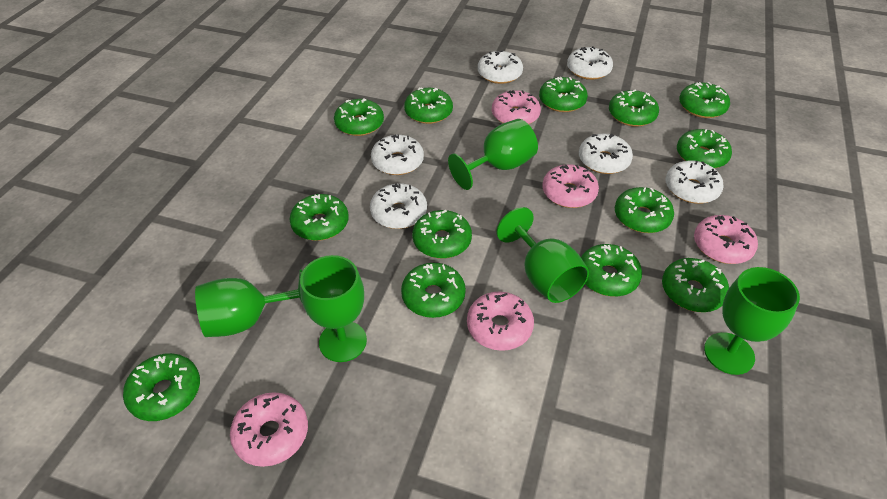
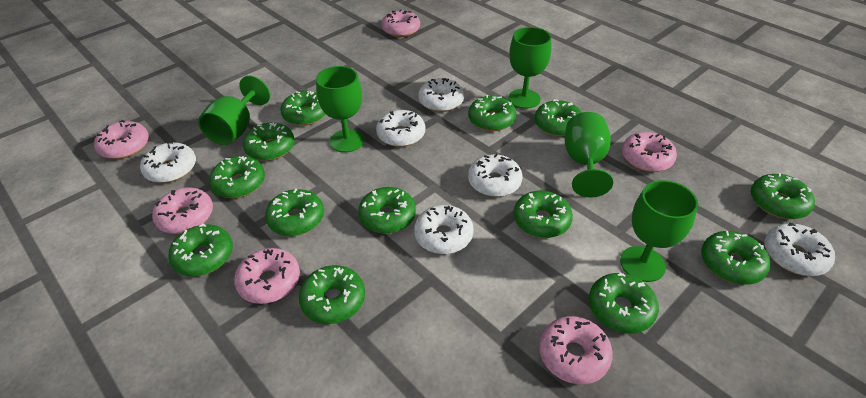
pink donut: [230,392,308,467] [467,291,534,351] [492,90,541,124] [542,164,599,208] [694,215,758,264] = 5 -> [94,120,149,159] [152,188,213,234] [234,248,300,304] [382,9,420,37] [539,316,613,384] [622,132,677,172] = 6

